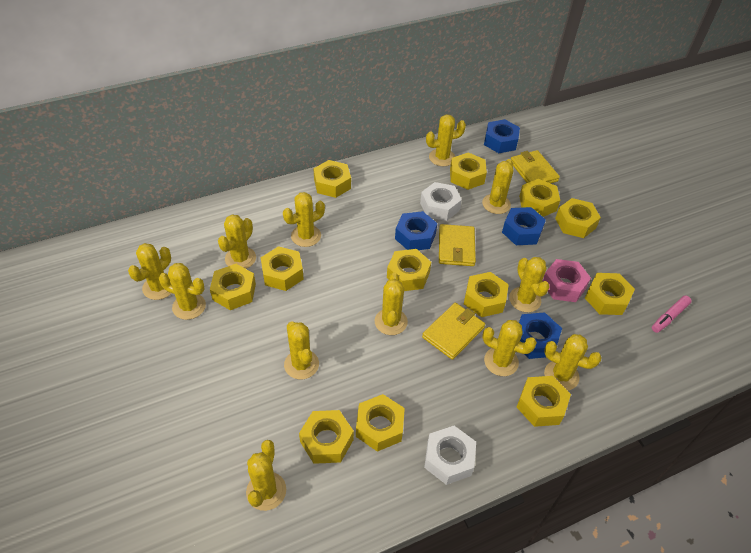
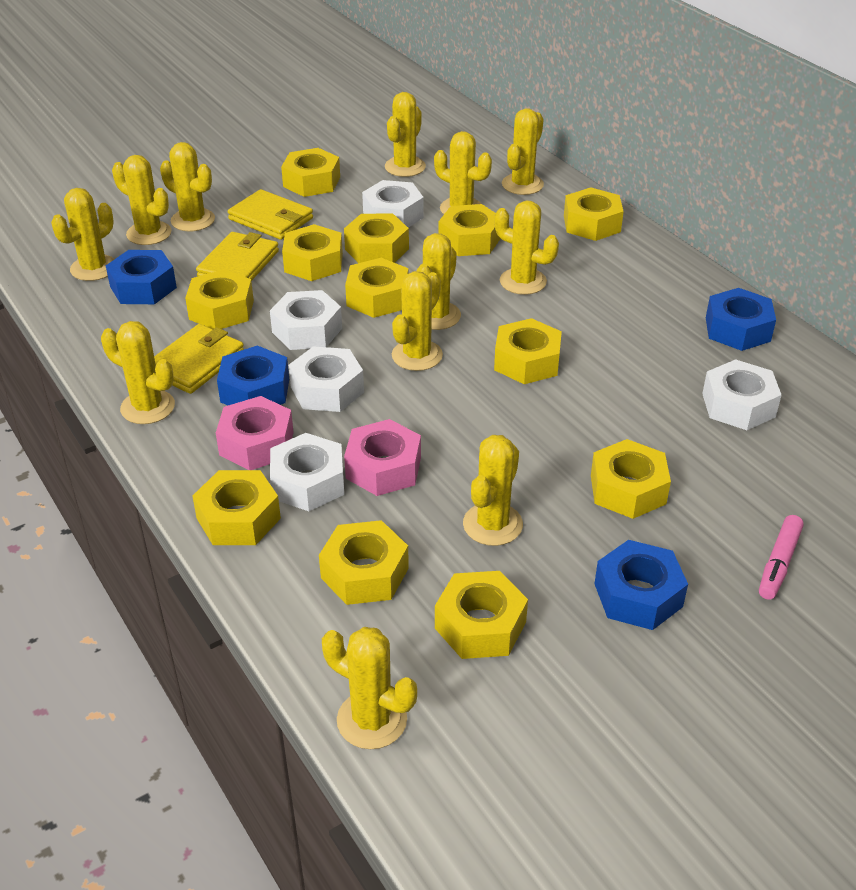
pink nut: [543,259,591,302] = 1 -> [216,396,294,470] [344,419,421,496] = 2
white nut: [420,182,462,221] [424,426,476,485] = 2 -> [270,290,342,350] [270,433,344,511] [289,346,364,412] [362,180,424,228] [702,359,782,430] = 5

